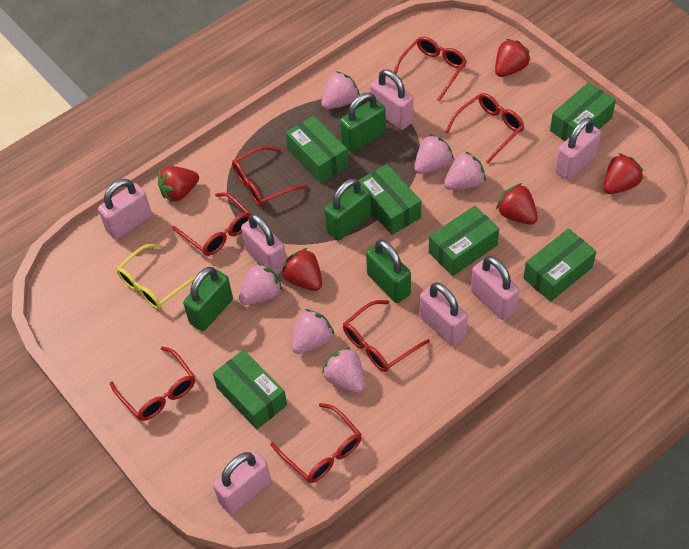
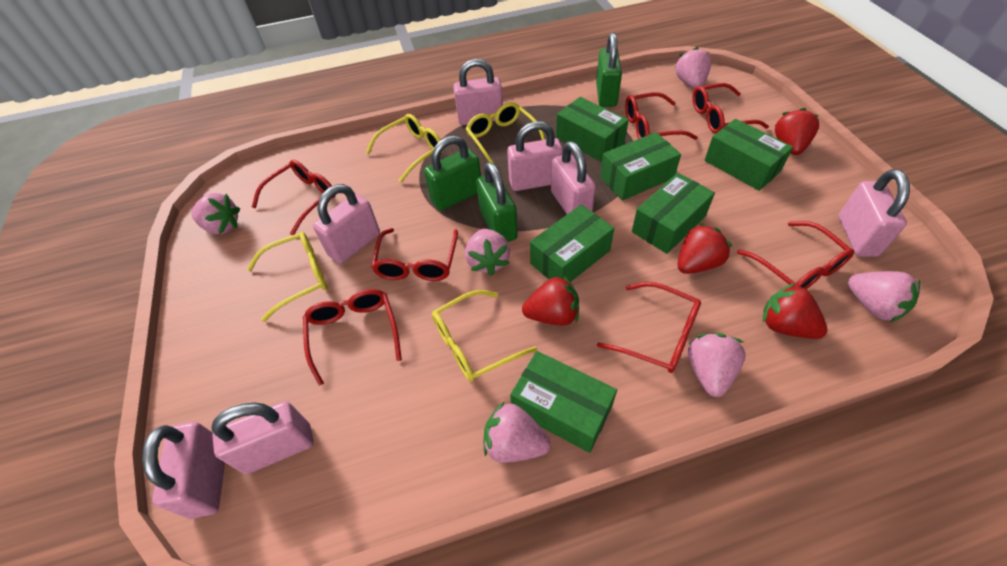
green padlock: [183,267,233,331] [324,178,371,241] [340,93,386,152] [366,240,411,303] = 4 -> [424,135,481,211] [476,162,518,242] [596,32,622,107] = 3
red strawberry: [158,166,199,202] [282,248,322,291] [495,39,531,77] [496,183,538,225] [604,153,643,194] = 5 -> [522,275,579,326] [678,223,732,274] [763,283,827,339] [775,108,819,155] = 4
yellow glasses: [116,243,195,309] = 1 -> [247,232,327,322] [366,114,444,183] [432,290,537,382] [466,102,545,167] = 4

